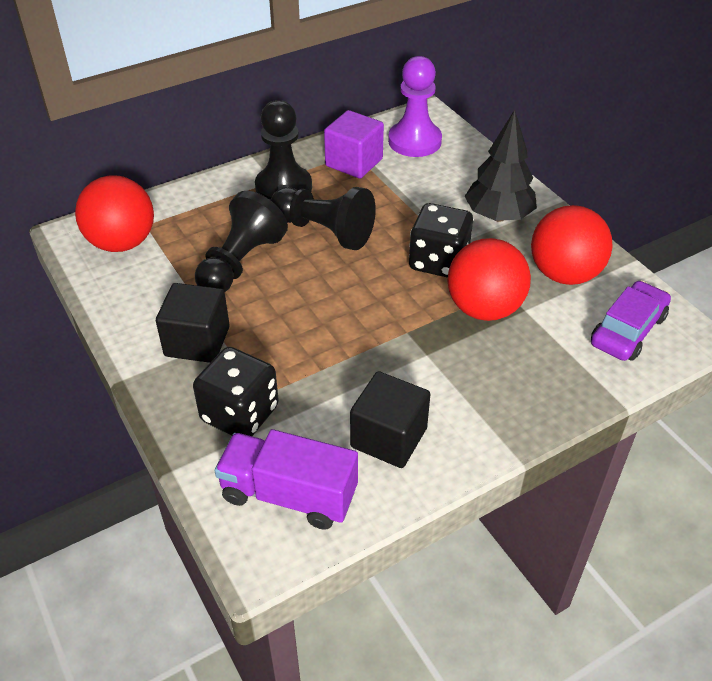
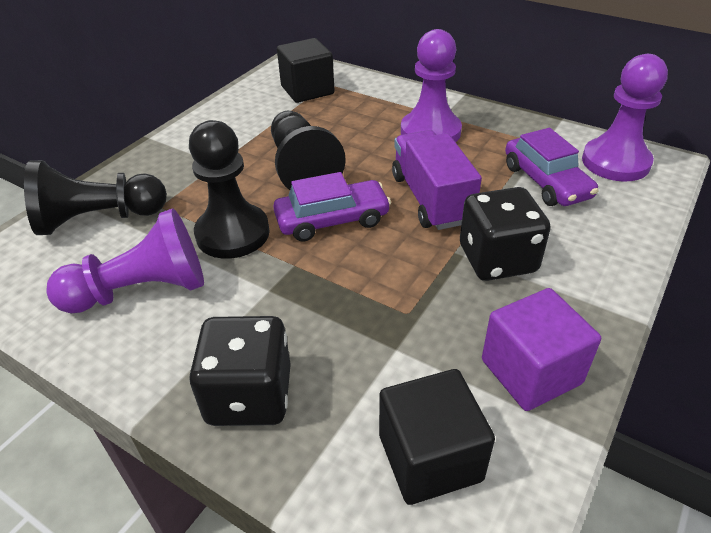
black tree: [465,110,537,222] = 1 -> none = 0
purple car: [591,281,671,361] = 1 -> [273,172,391,242] [505,128,599,206] = 2
purple pawn: [388,56,442,157] = 1 -> [46,209,204,313] [401,29,462,142] [582,54,668,181] = 3
red ball: [75,175,154,252] [447,238,531,321] [531,205,613,285] = 3 -> none = 0

